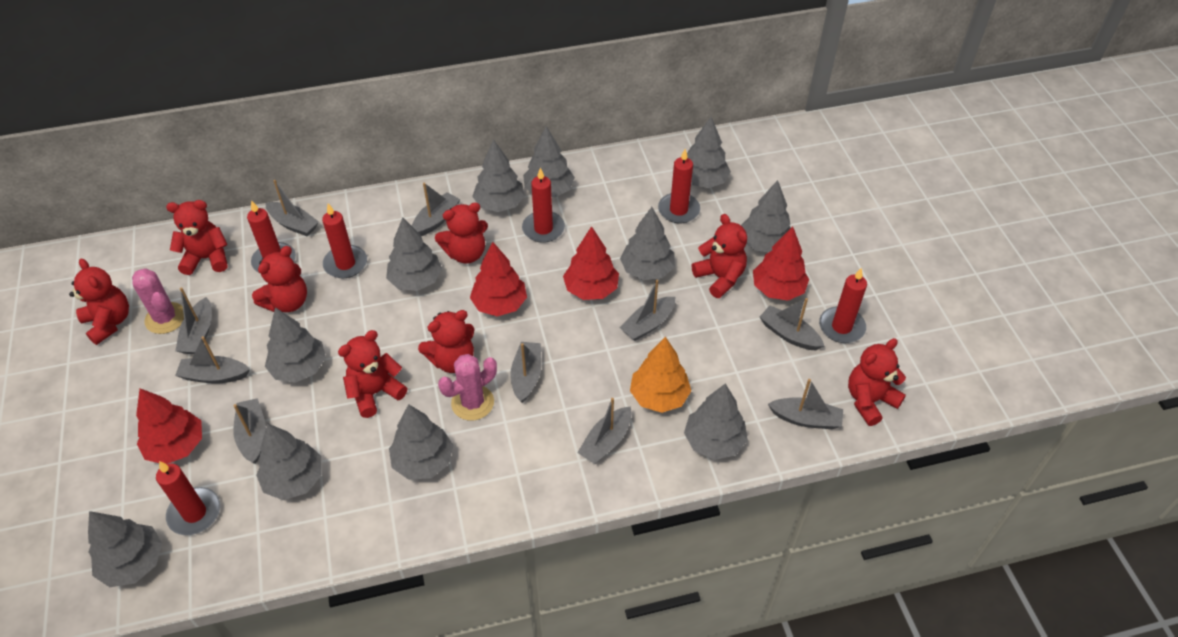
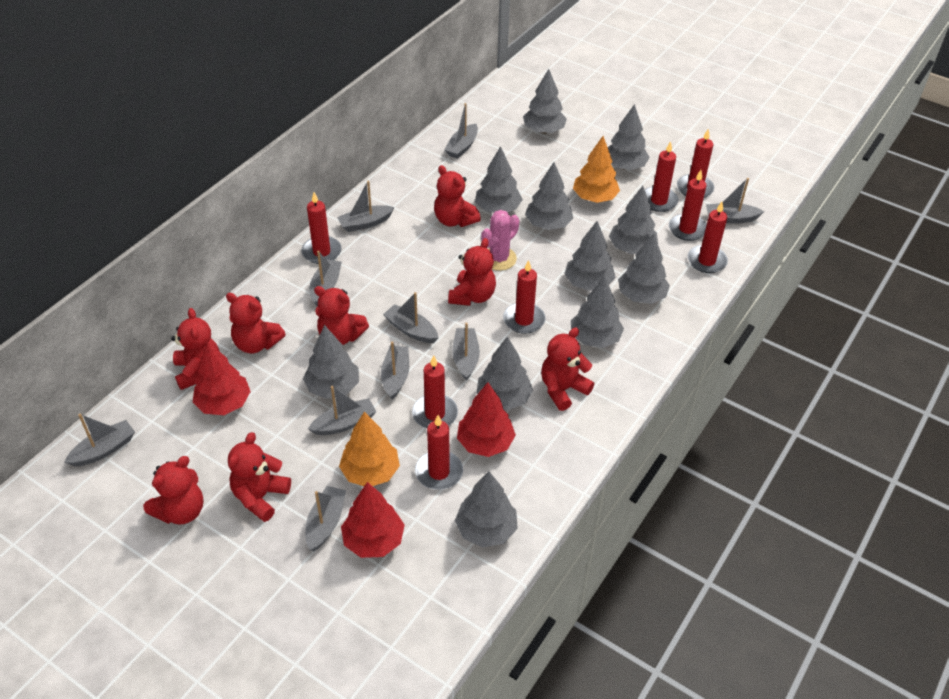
orange tree: [630,337,691,413] = 1 -> [339,412,400,486] [573,136,620,203] = 2
pink cactus: [132,268,184,334] [438,354,497,421] = 2 -> [481,210,520,271] = 1
red candle: [156,461,220,535] [247,200,296,273] [322,204,367,278] [522,168,565,243] [658,149,700,223] [819,268,867,343] = 6 -> [301,192,342,264] [412,355,458,429] [415,415,463,490] [503,260,546,334] [645,141,679,212] [669,170,707,241] [677,129,714,198] [688,202,728,273] = 8
red tree: [136,388,202,464] [470,242,527,316] [563,226,619,300] [753,227,809,301] = 4 -> [193,341,251,415] [341,482,405,558] [457,382,516,457] = 3

